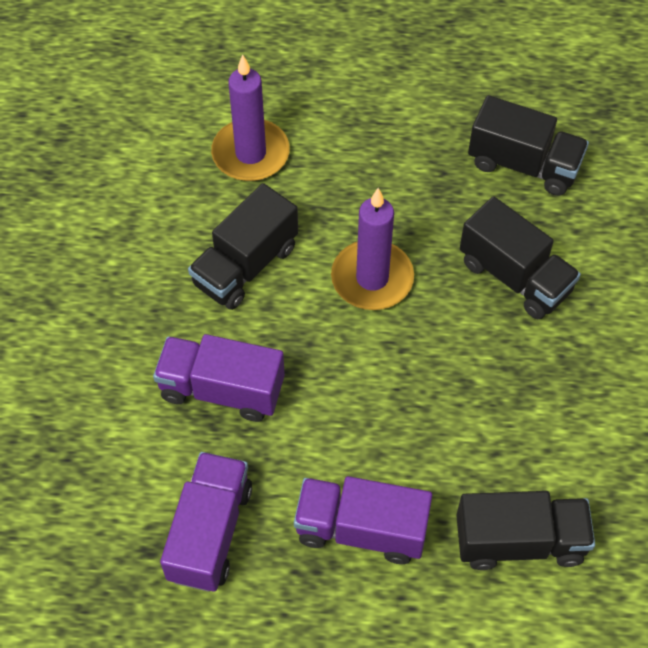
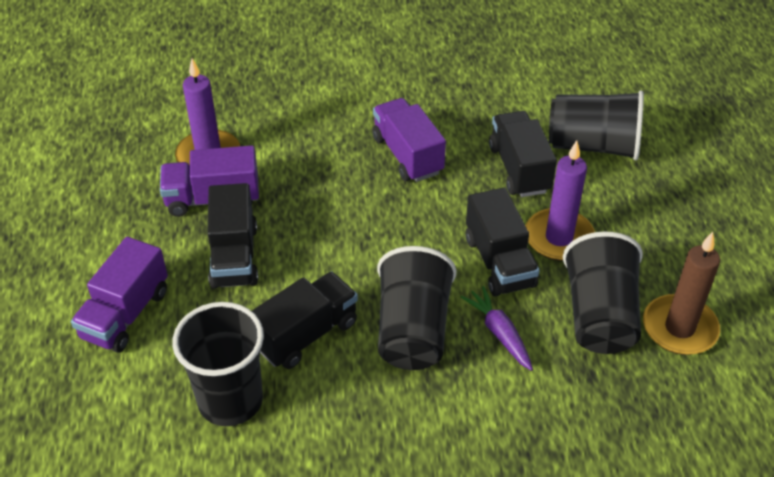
black cup: none = 0 -> [172,302,264,426] [377,246,457,370] [549,90,644,160] [563,231,643,354] = 4
brown candle: none = 0 -> [643,232,720,355] = 1
purple carrot: none = 0 -> [461,286,533,371] = 1

